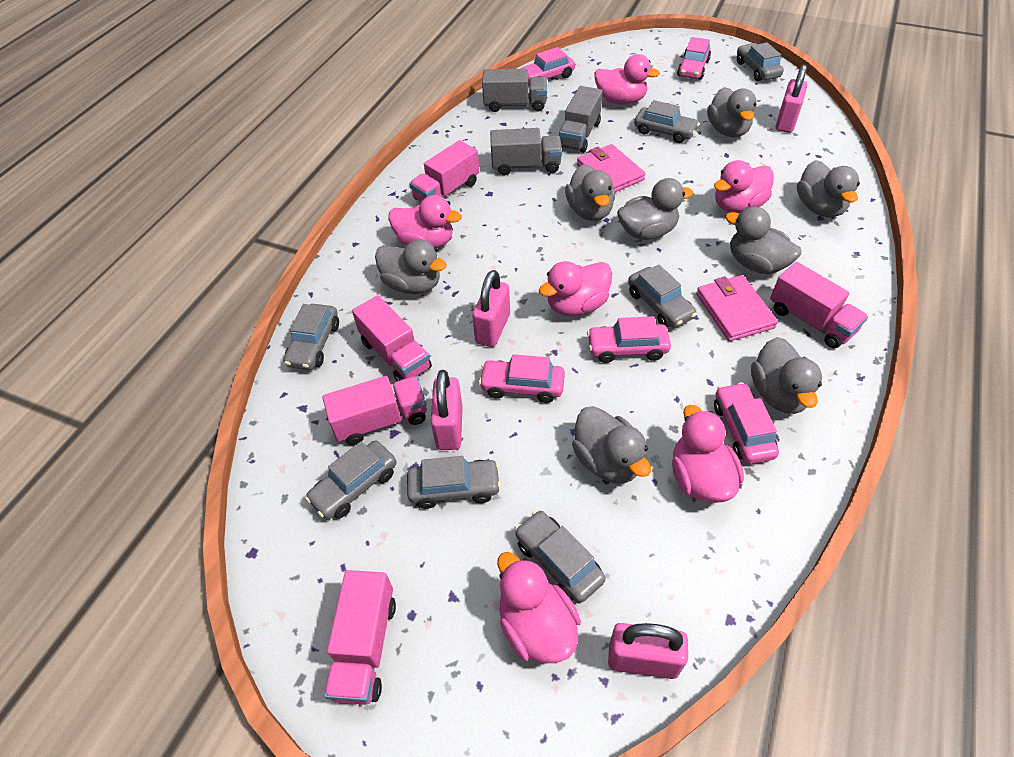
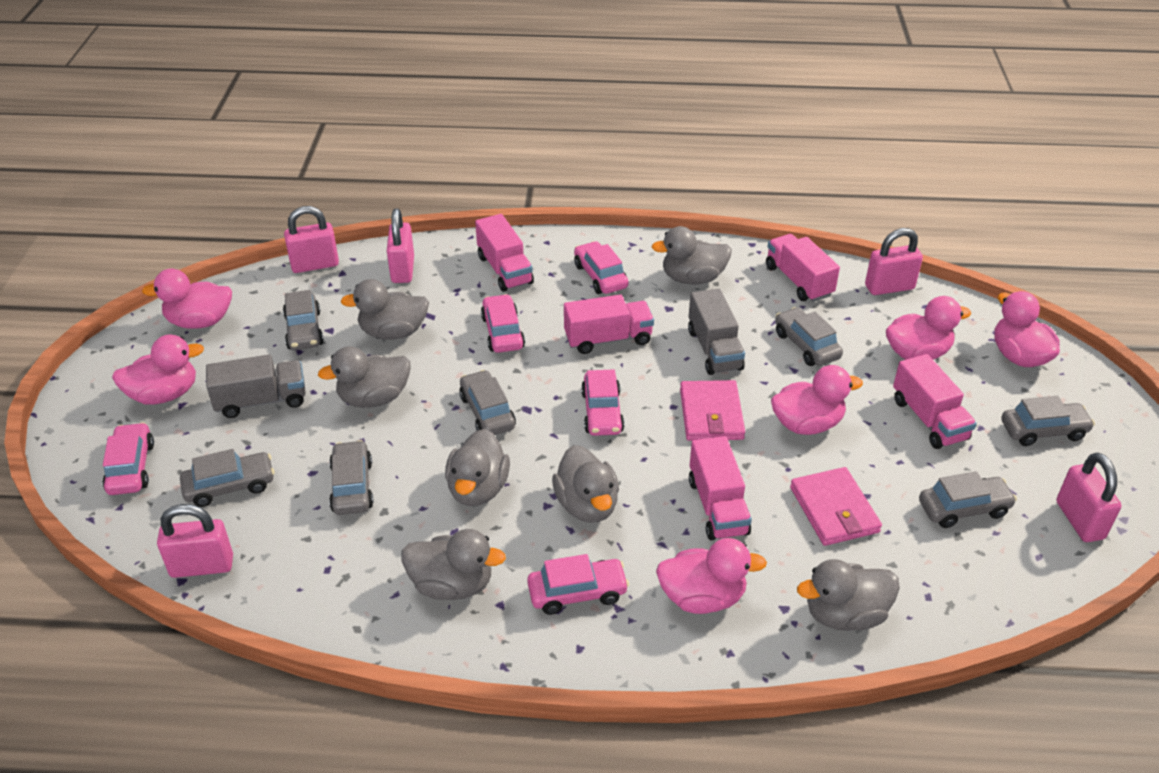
grey duck: [375,239,447,294] [565,164,615,221] [572,406,651,484] [617,178,693,240] [707,87,757,137] [725,206,801,274] [751,337,822,414] [797,160,860,217] = 8 -> [318,346,410,408] [340,279,429,339] [401,529,506,600] [445,429,510,506] [552,445,619,523] [651,226,732,284] [797,559,900,631] = 7
grey truck: [482,69,547,112] [490,128,562,175] [559,86,603,153] = 3 -> [206,354,306,418] [688,289,745,375] = 2
pink padlock: [431,370,463,450] [472,270,510,347] [608,623,688,679] [776,64,807,133] = 4 -> [157,504,233,578] [284,206,339,273] [387,209,414,283] [865,228,923,295] [1056,453,1121,542] = 5

